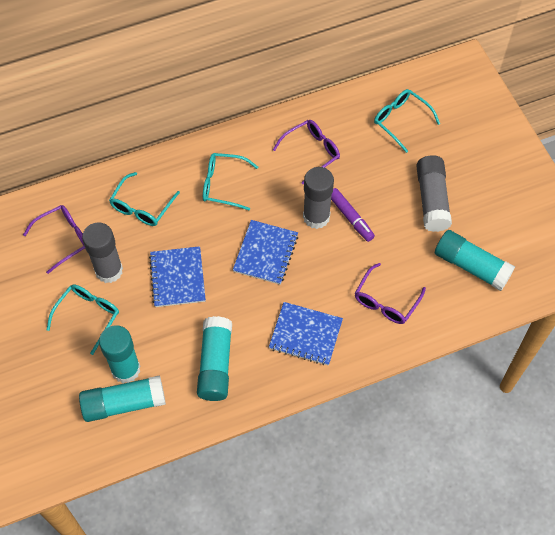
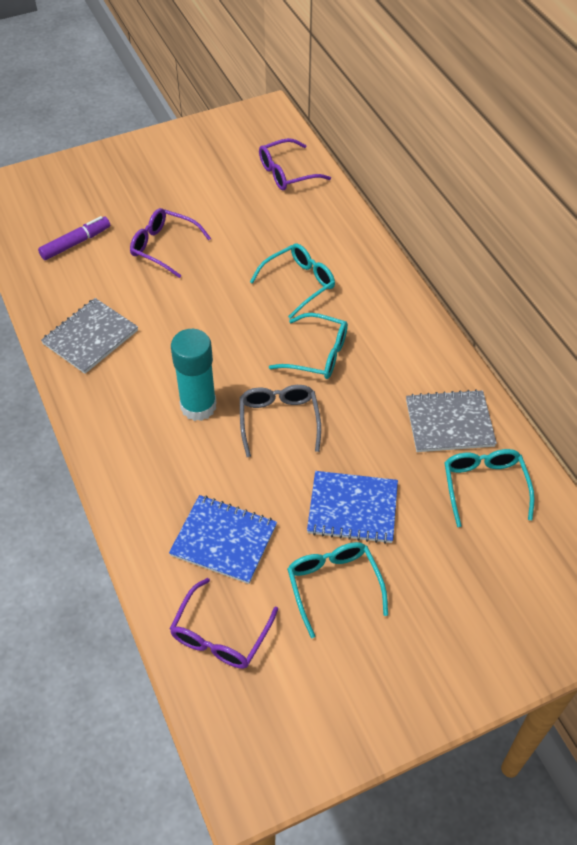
blue notebook: [149,246,206,307] [233,220,298,285] [269,302,343,365] = 3 -> [169,495,277,584] [307,471,398,544] = 2
grey glasses: none = 0 -> [240,385,321,457] = 1
grey glue stick: [82,222,123,283] [303,167,334,229] [416,155,452,232] = 3 -> none = 0
grey notebook: none = 0 -> [41,298,138,374] [406,389,497,452] = 2
turquoise glue stick: [79,375,166,422] [99,325,141,383] [197,316,232,401] [435,230,515,291] = 4 -> [171,329,217,421] = 1

